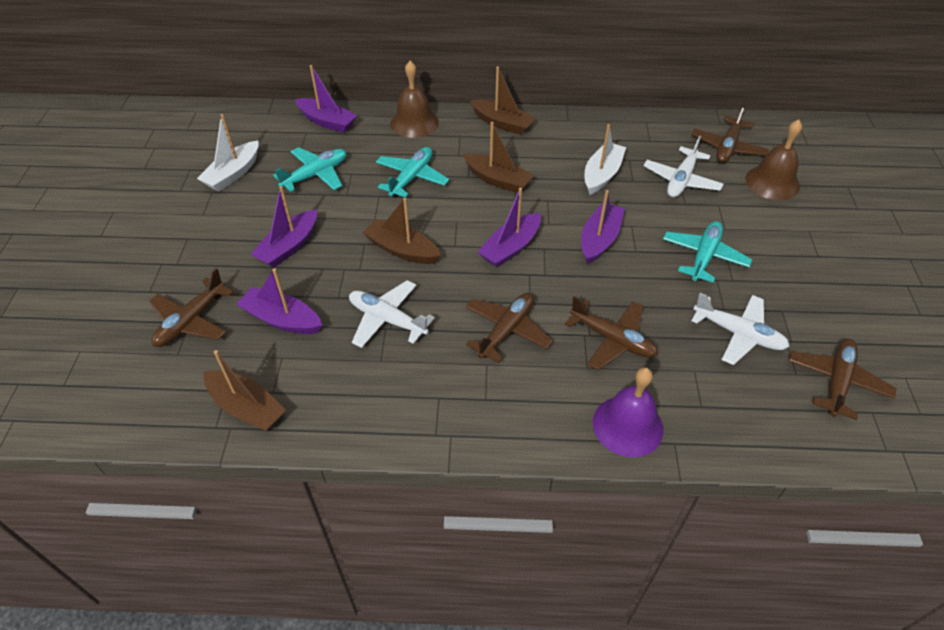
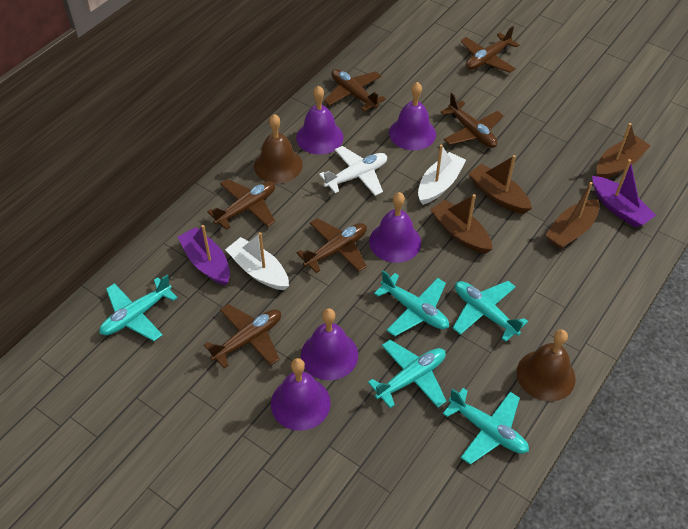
brown plane: [149,268,234,347] [466,293,553,363] [565,296,658,370] [691,105,769,163] [789,339,897,420] = 5 -> [204,304,281,368] [207,179,275,230] [297,218,367,273] [324,69,386,111] [441,93,504,148] [461,26,519,73] = 6
purple bell: [593,367,663,457] = 1 -> [271,358,331,431] [296,86,344,155] [301,308,358,380] [369,192,421,263] [389,82,436,150] = 5
purple boat: [236,268,322,334] [250,186,317,268] [295,65,357,133] [478,188,541,267] [581,190,625,264] = 5 -> [178,225,230,286] [592,159,656,228] = 2
turquoise plane: [273,147,346,192] [376,147,449,198] [663,221,752,283] = 3 -> [99,275,178,341] [368,340,447,408] [374,270,449,336] [443,388,529,465] [453,281,528,342] = 5
white plane: [349,280,435,348] [644,136,723,197] [692,293,790,365] = 3 -> [319,146,387,196] = 1

